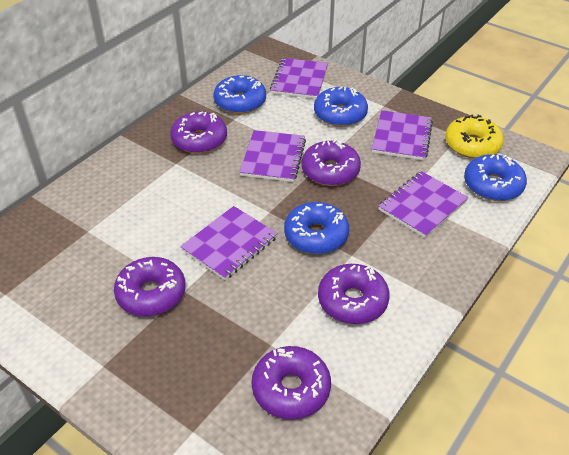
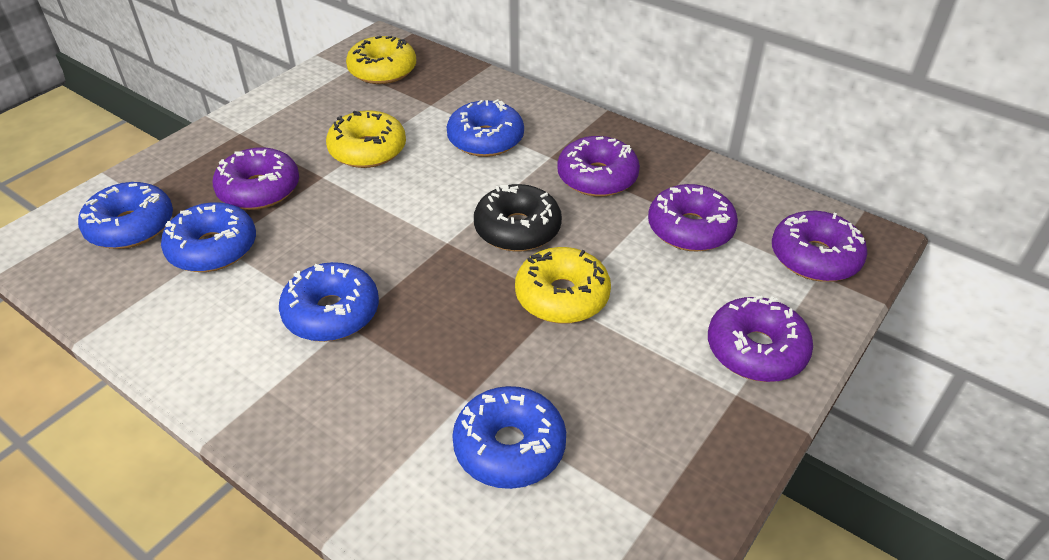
black donut: none = 0 -> [474,184,562,252] = 1
blue donut: [213,75,266,114] [284,202,349,254] [314,87,368,127] [464,154,527,201] = 4 -> [78,182,173,249] [161,202,256,272] [279,262,379,342] [447,99,524,157] [452,386,566,489] = 5
purple notebook: [180,206,278,280] [239,130,306,182] [270,58,328,99] [372,110,433,160] [378,171,469,238] = 5 -> none = 0
yellow donut: [445,115,504,159] = 1 -> [326,110,406,168] [346,36,416,84] [515,247,611,324] = 3

